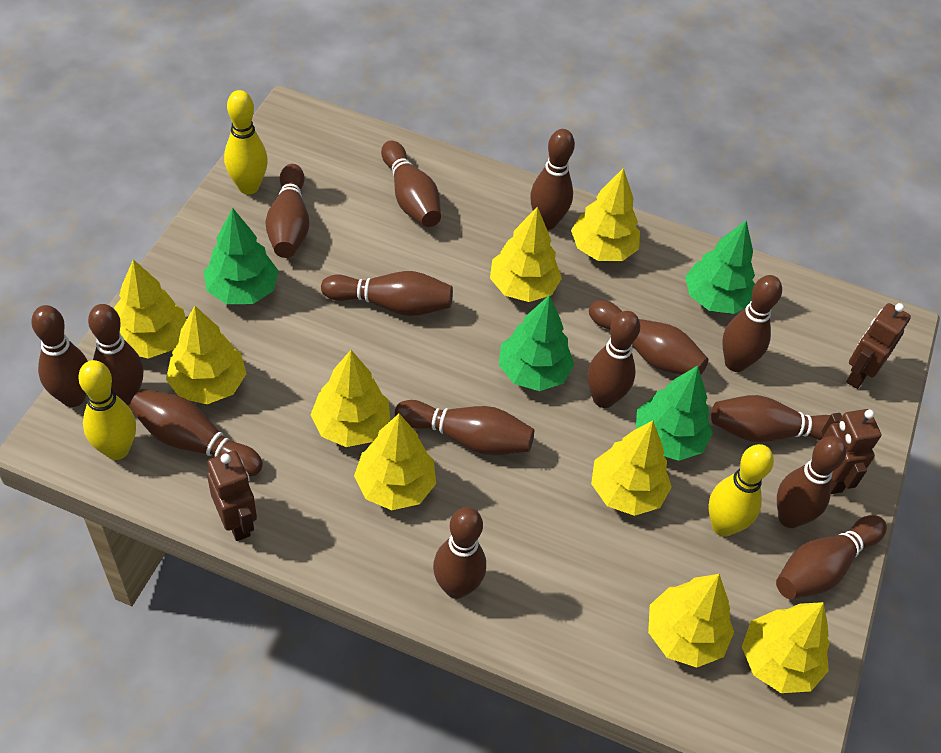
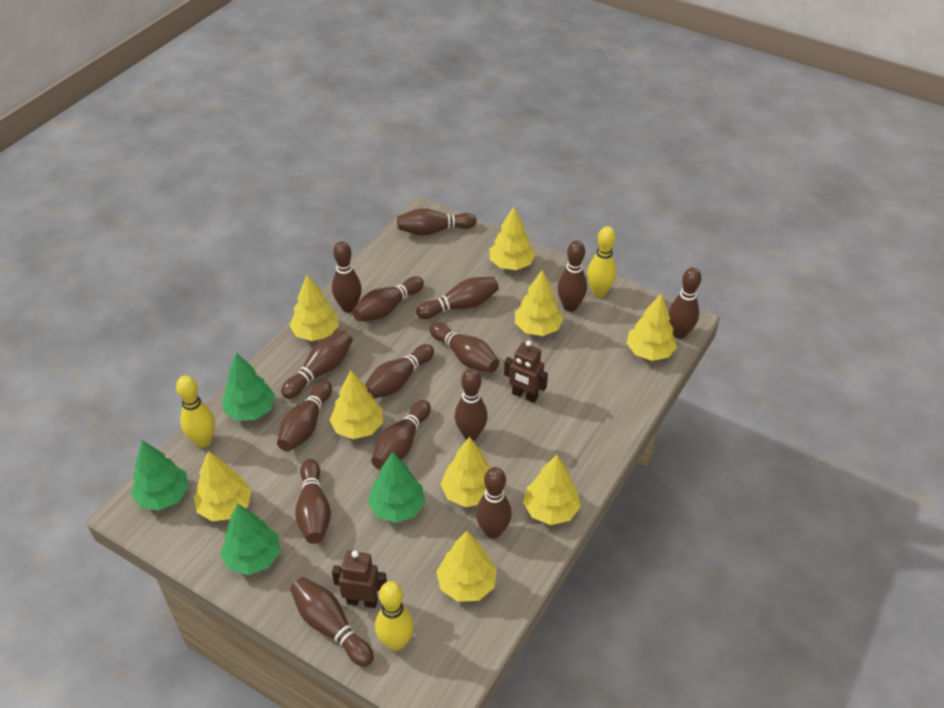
brown robot: [207,451,257,541] [821,409,881,494] [846,303,911,389] = 3 -> [332,551,387,608] [504,340,548,403] = 2

